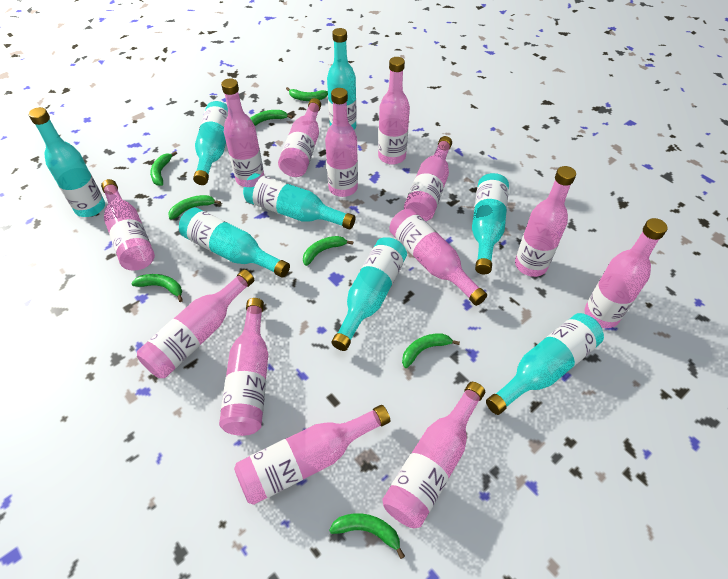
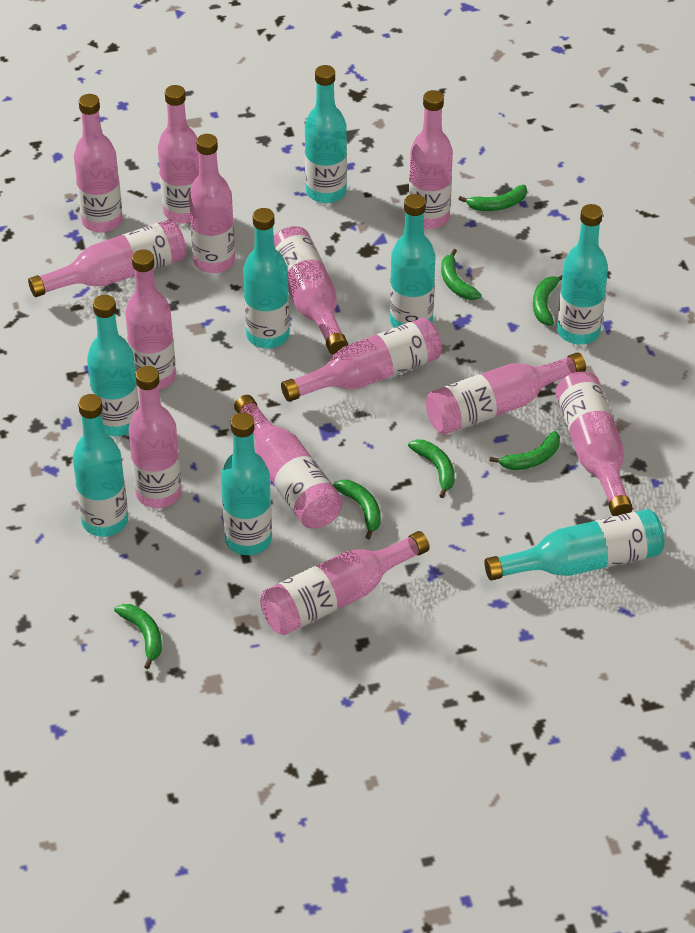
green banana: [131,274,183,302] [150,151,177,186] [168,195,221,220] [250,110,293,126] [286,87,328,101] [303,236,353,266] [329,513,405,559] [402,333,460,368] = 8 -> [114,604,162,669] [333,480,381,539] [408,439,455,498] [441,249,482,300] [459,185,527,211] [490,431,560,470] [533,275,562,326] = 7

